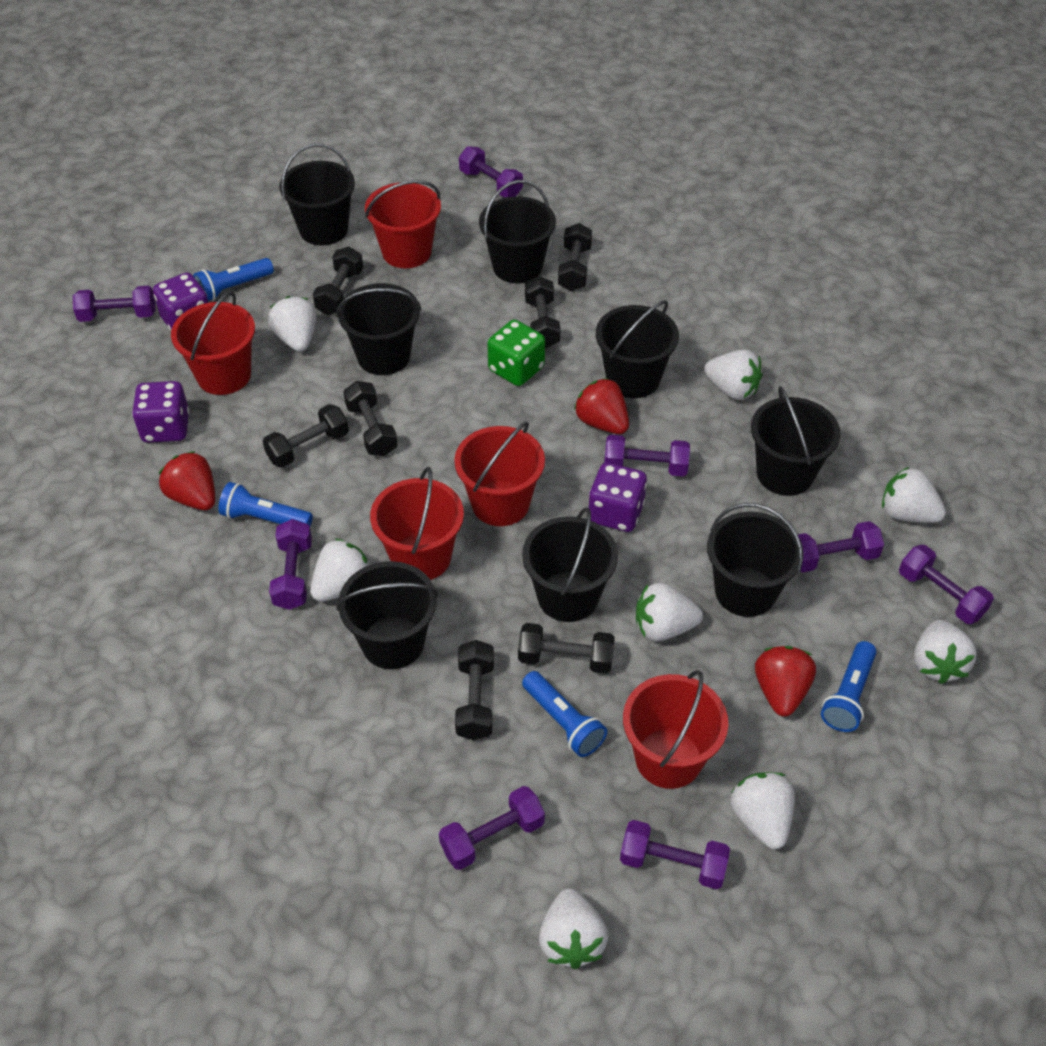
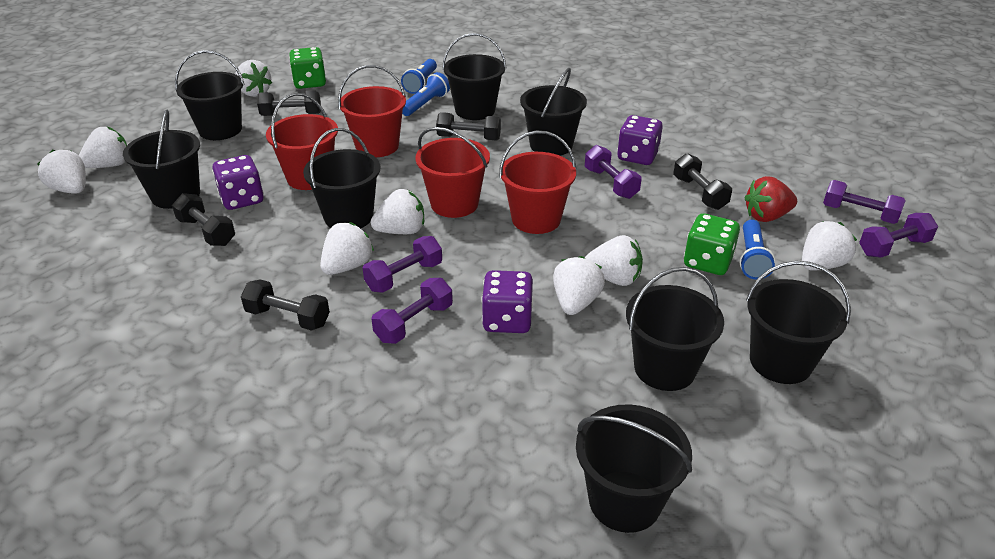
black dumbbell: [263,404,349,468] [313,247,363,315] [343,381,398,456] [455,640,494,740] [518,623,615,674] [525,276,560,348] [558,223,592,291] = 7 -> [172,193,235,246] [241,279,330,331] [257,90,321,116] [436,112,501,141] [673,153,732,210] = 5
blue flashlight: [193,258,274,301] [218,482,313,526] [522,671,607,757] [821,641,877,732] = 4 -> [401,59,437,94] [402,72,450,116] [739,220,775,280] = 3
green dice: [487,320,545,386] = 1 -> [289,47,326,89] [684,213,740,275] = 2
purple dumbbell: [73,286,156,322] [269,519,312,610] [439,786,545,870] [459,146,523,198] [604,435,690,477] [620,820,730,889] [798,521,884,573] [899,545,994,624] = 8 -> [363,236,442,293] [371,278,453,344] [585,145,642,199] [823,180,906,224] [859,213,938,258] = 5
red bucket: [171,291,255,395] [365,180,441,268] [370,467,464,580] [454,421,545,526] [623,670,728,789] = 5 -> [266,93,338,190] [338,65,406,157] [415,127,490,218] [499,131,576,234] = 4
red strawberry: [159,451,215,510] [574,378,629,434] [755,646,816,717] = 3 -> [745,176,797,222] = 1

